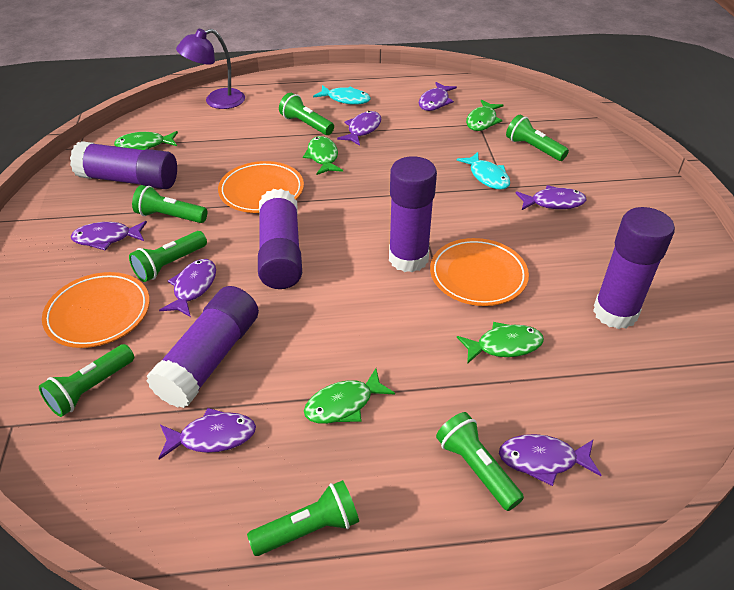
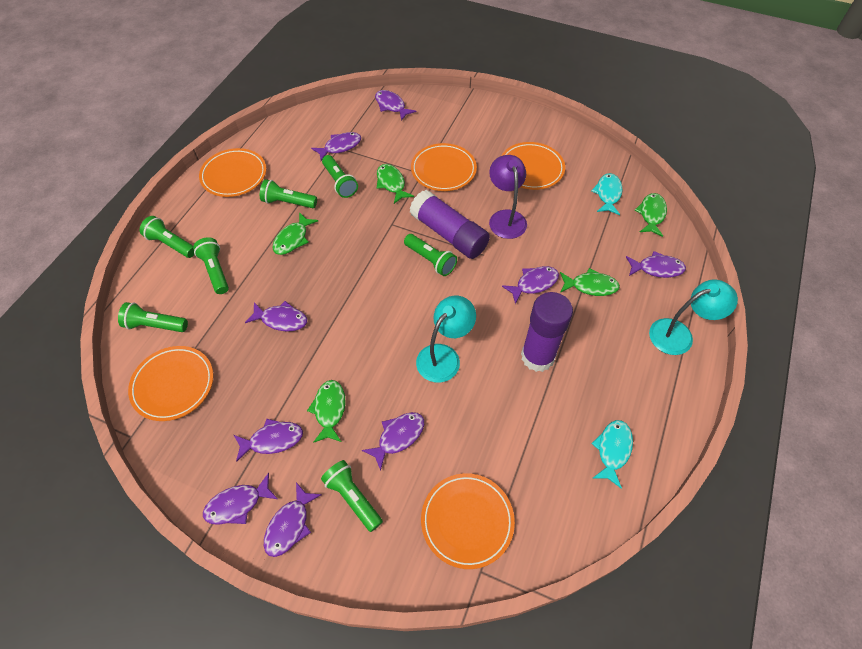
orange plate: [42,272,150,348] [218,161,304,213] [430,238,529,306] = 3 -> [128,346,214,421] [199,148,266,197] [411,143,477,191] [421,473,515,569] [501,142,565,190] = 5
purple fish: [71,221,147,250] [158,408,256,460] [159,259,216,317] [337,111,381,146] [419,82,457,111] [499,434,601,486] [516,185,586,210] = 7 -> [203,473,278,525] [234,419,303,462] [245,301,307,331] [264,482,322,557] [311,132,361,161] [362,412,424,471] [375,90,416,121] [502,266,559,304] [626,251,686,278] = 9
purple glue stick: [70,141,177,189] [146,286,259,408] [258,189,302,289] [389,156,437,272] [593,207,675,329] = 5 -> [410,190,490,259] [521,292,573,372] = 2
turquoise lamp: none = 0 -> [416,296,476,383] [649,280,738,355] = 2

